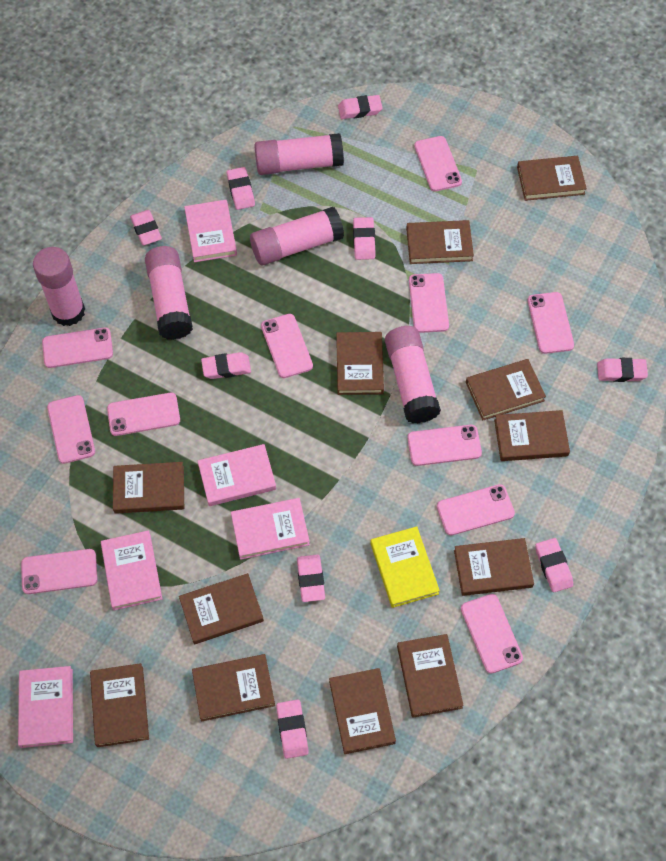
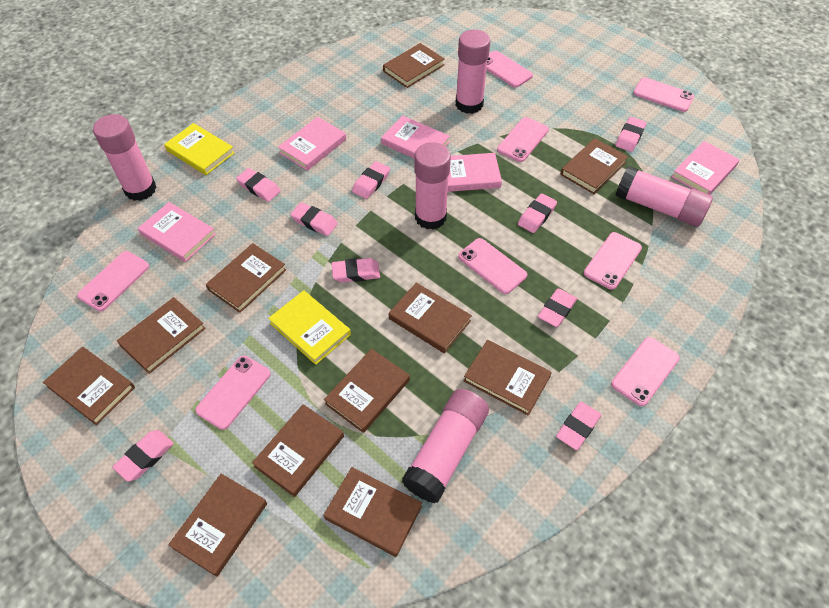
brown book: [90,663,149,747] [113,462,184,514] [179,573,264,644] [192,654,275,721] [329,668,396,754] [336,332,384,395] [397,634,464,717] [406,220,474,264] [454,538,534,596] [466,359,546,420] [494,410,570,461] [517,156,587,201] = 12 -> [43,347,135,425] [117,297,206,374] [168,474,267,577] [206,243,286,313] [252,404,344,497] [324,349,410,433] [324,467,422,557] [383,43,445,88] [389,282,472,353] [464,340,552,416] [560,138,628,194] = 11
pink phone: [21,549,98,594] [42,327,113,368] [47,395,95,464] [107,393,180,436] [261,314,313,378] [407,425,482,466] [409,273,449,333] [414,136,462,191] [437,484,515,536] [461,594,523,674] [527,292,574,354] = 11 -> [77,251,149,311] [195,356,271,430] [458,238,527,294] [486,51,533,88] [497,117,549,162] [584,232,642,290] [611,337,680,406] [633,78,694,112] = 8
yellow book: [370,526,440,608] = 1 -> [164,123,235,175] [268,290,351,365] = 2

